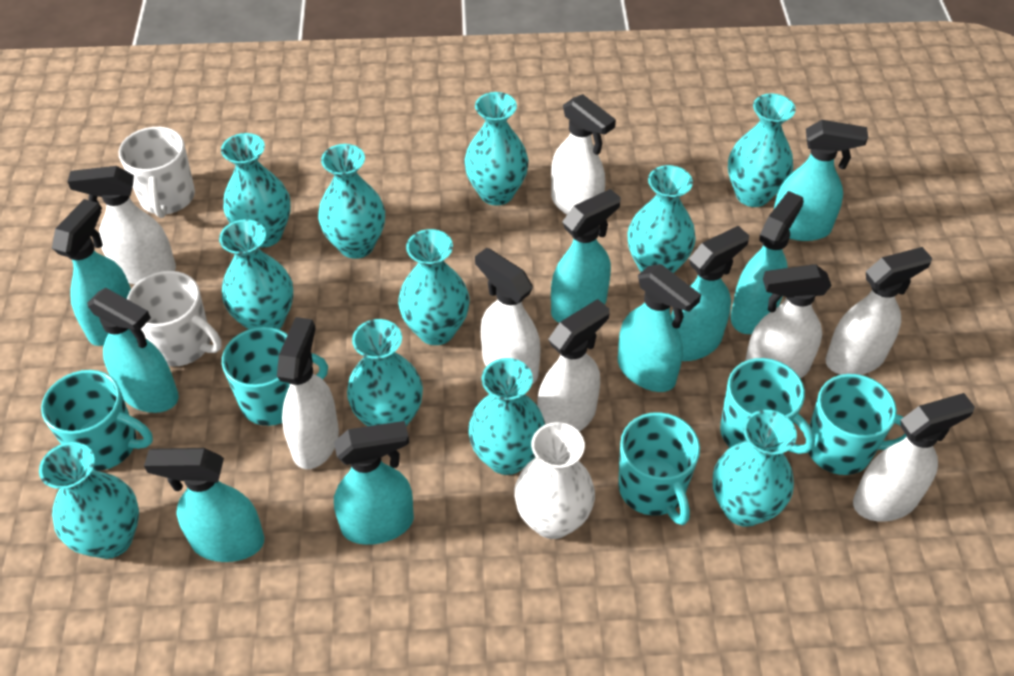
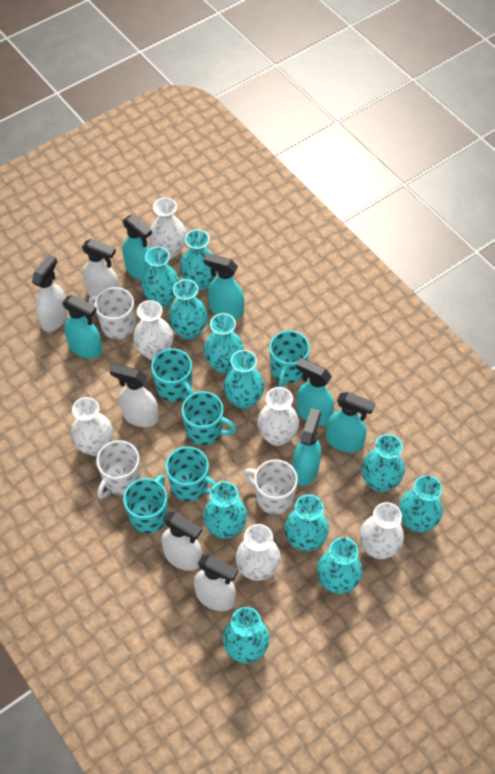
turquoise spray bottle: [52,199,131,346] [87,288,179,413] [144,448,264,562] [334,421,414,545] [551,189,621,323] [618,264,701,392] [671,226,749,361] [731,191,804,334] [774,120,868,241] = 9 -> [62,295,102,359] [123,215,152,281] [203,253,244,319] [292,408,321,486] [296,358,334,426] [326,392,375,453] = 6
white mug: [119,127,195,218] [127,271,222,367] = 2 -> [89,287,135,339] [96,440,141,499] [243,459,298,514] = 3
white spray bottle: [67,166,176,284] [277,317,339,469] [475,248,540,384] [537,299,610,432] [551,94,616,215] [745,264,832,378] [826,247,932,375] [853,393,975,522] = 8 -> [32,254,68,332] [82,239,119,297] [110,364,159,427] [162,512,202,571] [194,555,238,611] = 5
white vase: [514,422,595,539] = 1 -> [71,397,113,456] [133,300,173,360] [149,198,187,259] [236,524,281,581] [257,387,299,446] [359,502,404,559] = 6

